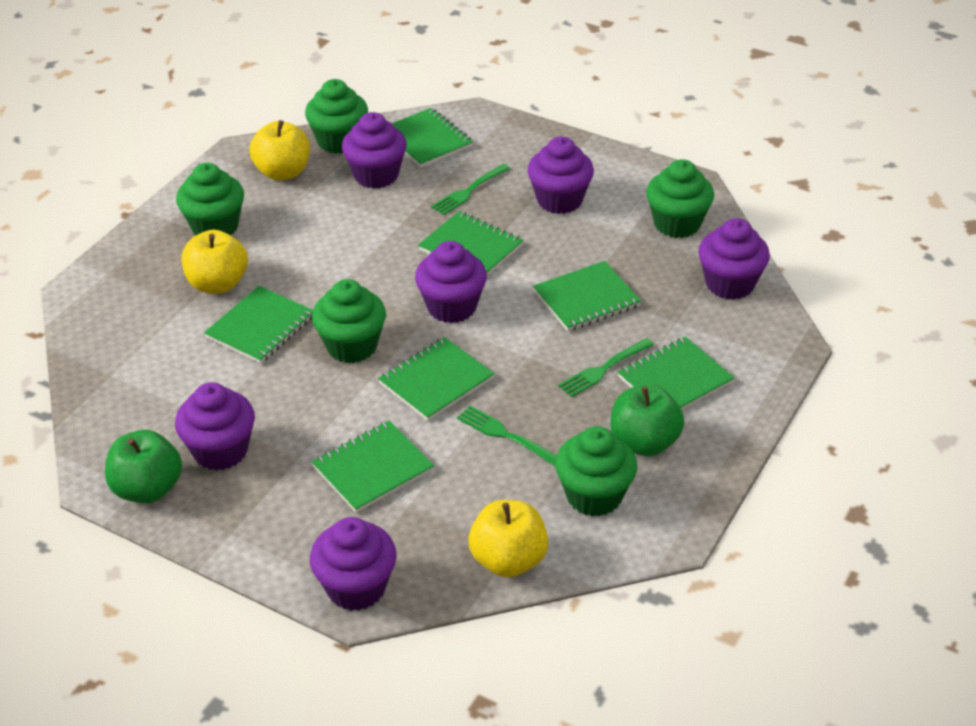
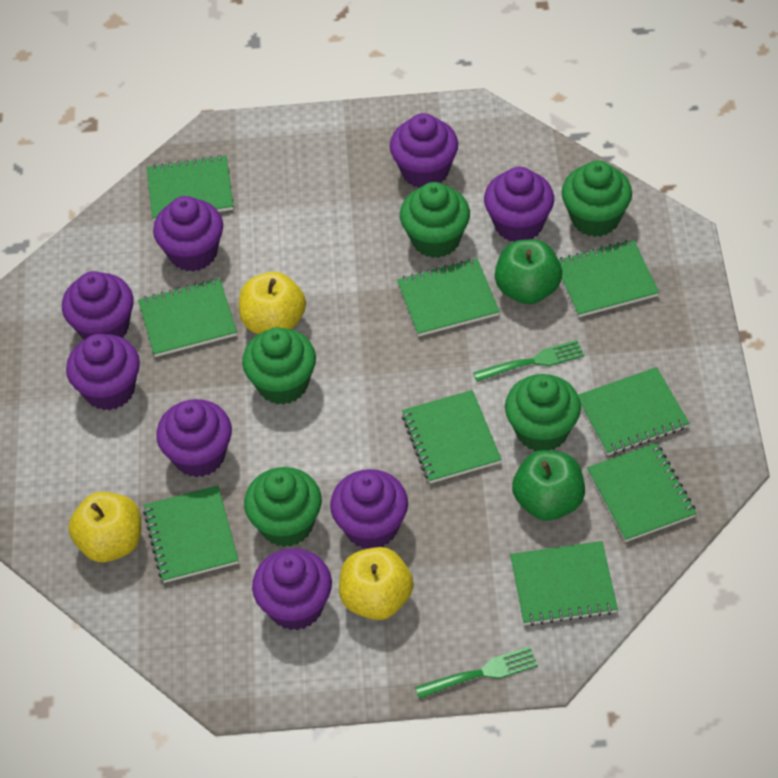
green fork: [431,164,510,215] [457,406,557,466] [558,338,654,397] = 3 -> [415,646,538,699] [473,340,584,382] = 2
green notebook: [204,286,313,364] [312,421,434,513] [378,337,494,421] [392,108,473,168] [418,211,523,276] [533,261,641,331] [618,337,735,410] = 7 -> [138,278,237,357] [143,486,239,583] [147,155,234,221] [397,258,500,337] [402,390,502,483] [510,541,618,626] [559,240,659,317] [578,367,689,455] [587,443,697,542] = 9
purple cupcake: [175,382,255,471] [310,517,397,611] [342,112,407,189] [415,241,487,323] [528,136,594,214] [698,218,770,300] = 6 -> [62,271,133,340] [66,334,140,410] [153,196,223,271] [156,399,232,477] [252,548,332,631] [330,469,408,549] [390,113,458,188] [484,167,554,242] = 8

